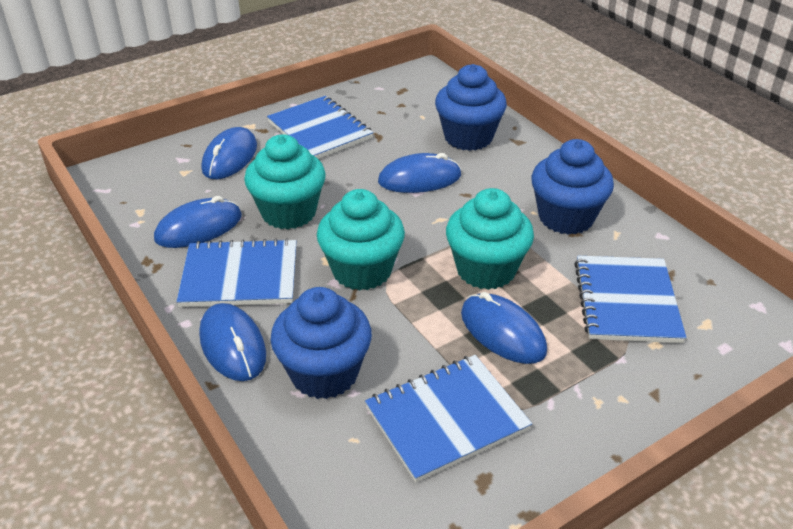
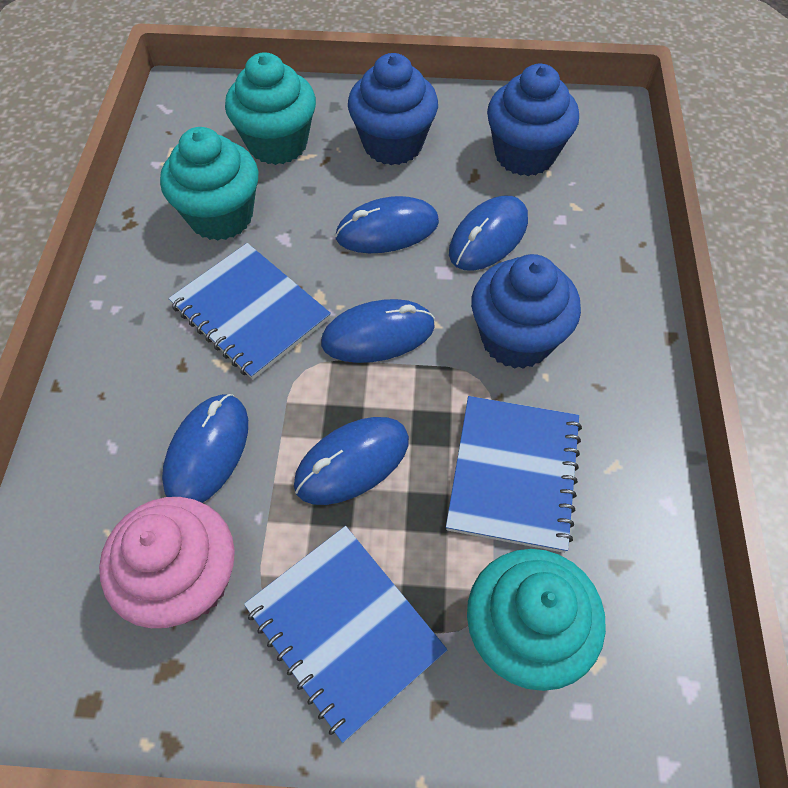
blue notebook: [176,238,297,307] [267,96,373,159] [365,355,532,482] [574,256,686,343] = 4 -> [169,243,331,380] [244,526,448,743] [446,396,582,553] = 3
pink cupcake: none = 0 -> [99,497,235,628] = 1

